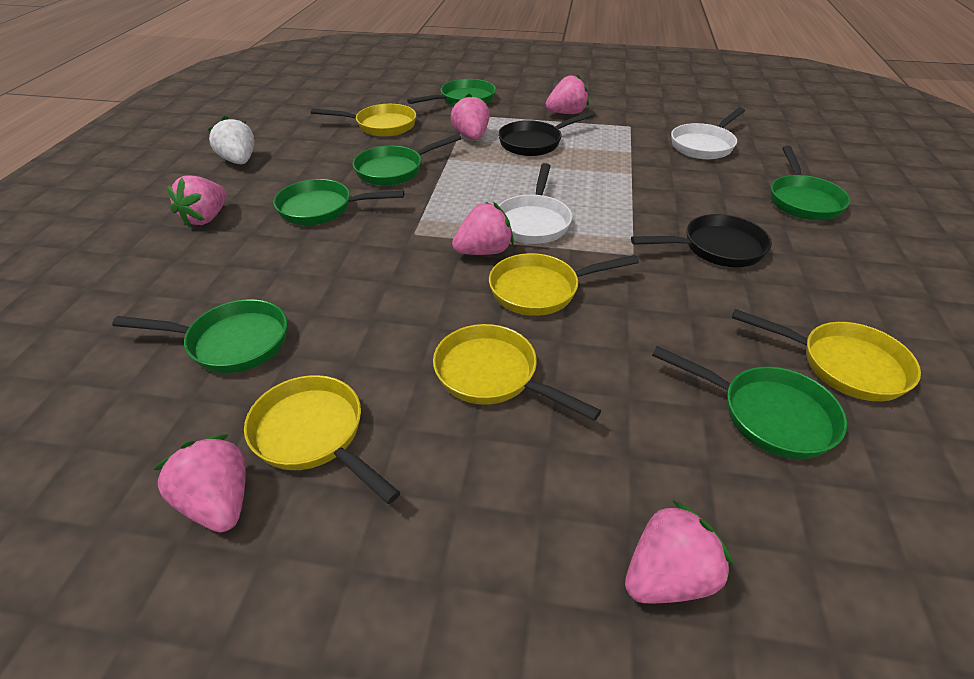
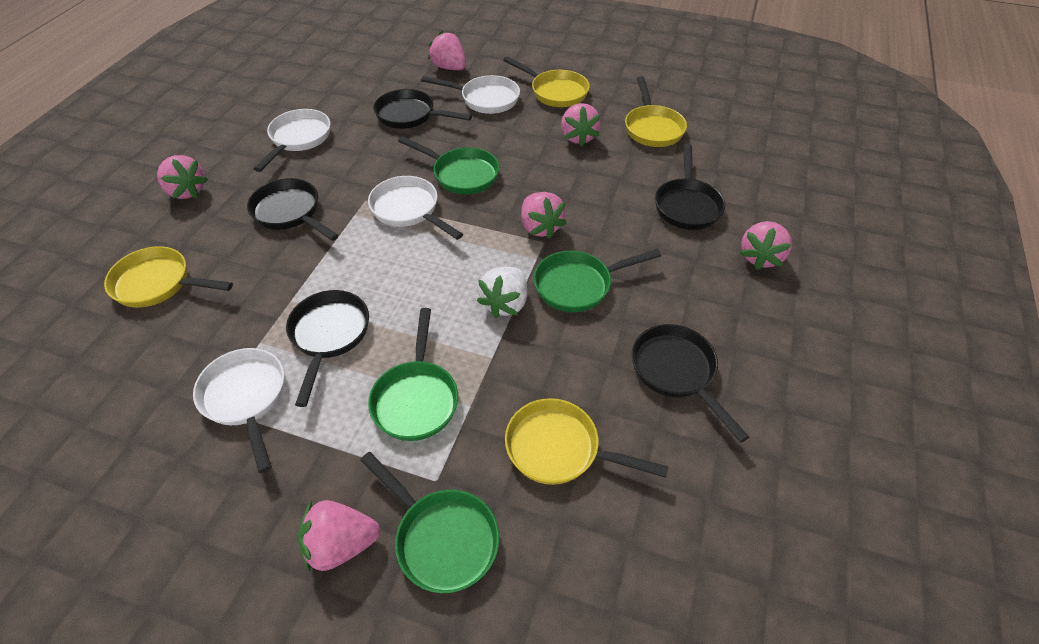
black pan: [498,111,595,156] [631,214,772,267] = 2 -> [247,178,339,241] [286,290,369,407] [373,89,472,129] [632,324,749,443] [655,144,725,230] = 5
green pan: [112,299,287,373] [274,179,404,225] [353,134,461,186] [407,79,496,104] [652,346,847,459] [771,145,850,220] = 6 -> [360,452,499,593] [368,308,458,441] [398,136,500,195] [534,249,661,312] = 4
white pan: [498,163,572,244] [671,107,745,159] = 2 -> [193,348,284,473] [254,109,331,172] [368,176,463,240] [421,75,520,114] = 4
yellow pan: [244,375,400,504] [311,104,416,137] [433,324,601,421] [489,253,639,316] [732,309,921,401] = 5 -> [104,246,233,308] [503,56,590,107] [505,398,669,485] [625,76,687,147] = 4

